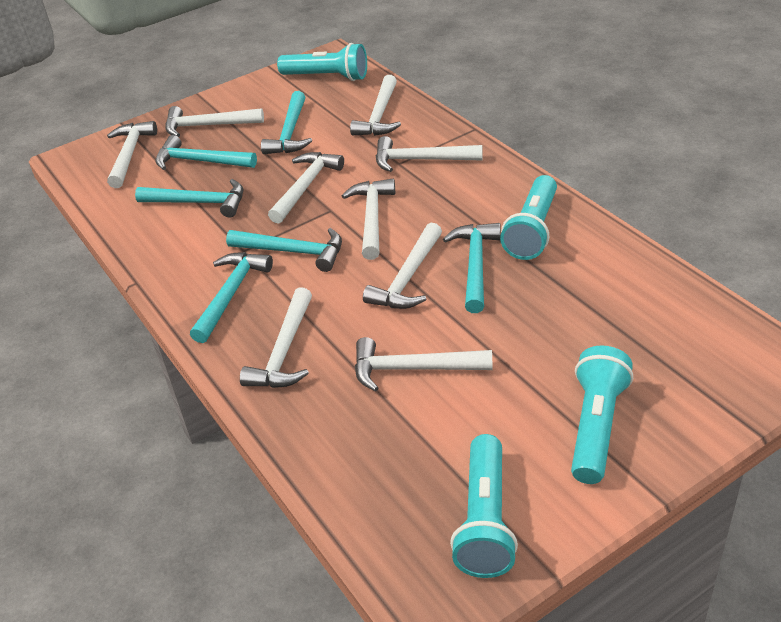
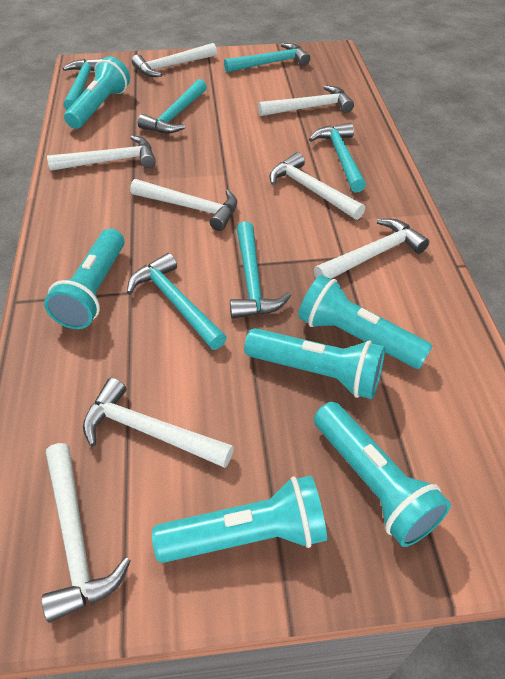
turquoise flashlight: [277,43,367,81] [450,434,518,578] [500,175,557,260] [571,345,633,484] = 4 -> [44,229,124,329] [64,56,130,129] [152,475,327,563] [244,328,385,399] [298,275,432,369] [314,402,451,547] = 6
white hammer: [107,121,157,188] [165,106,264,137] [240,287,312,388] [268,152,344,224] [342,179,395,260] [350,75,401,136] [355,337,493,392] [363,223,442,309] [376,136,483,172] = 9 -> [42,443,131,622] [47,135,155,171] [83,378,234,468] [130,179,237,231] [132,43,217,77] [258,85,354,116] [269,152,365,220] [314,218,429,279] = 8

